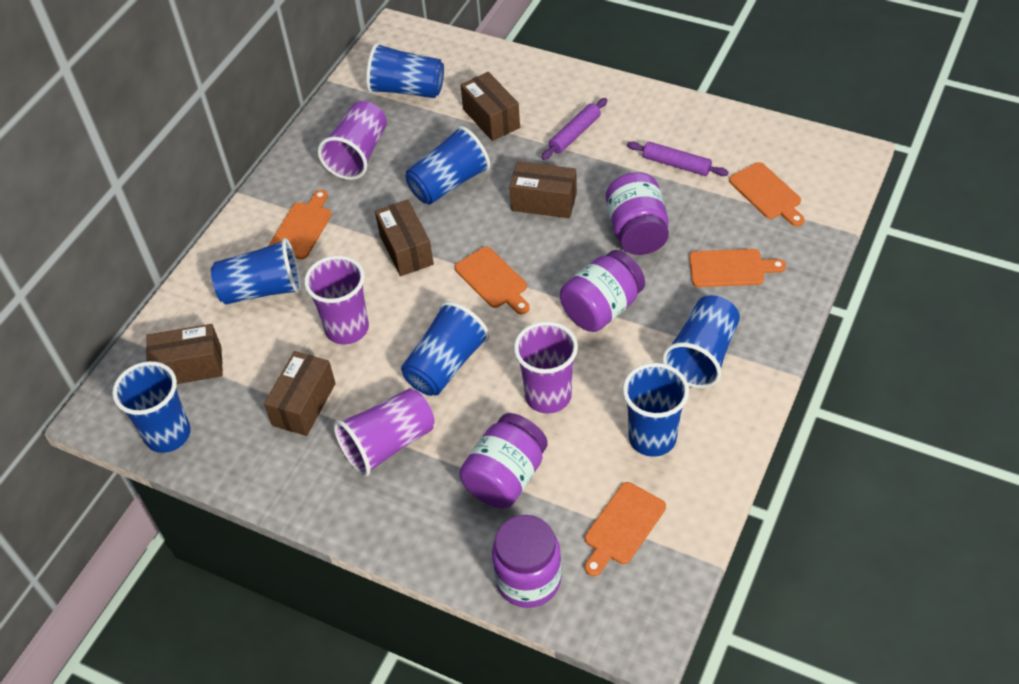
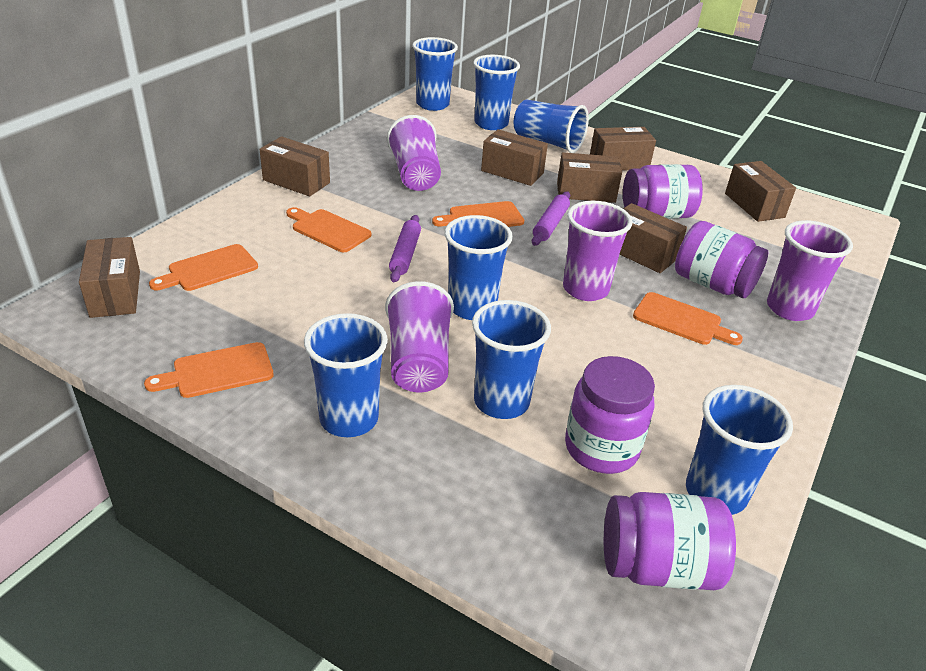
brown box: [146,324,223,384] [264,351,336,436] [375,199,434,276] [460,72,520,141] [509,161,577,218] = 5 -> [79,237,140,318] [259,136,330,196] [481,129,548,186] [557,152,622,203] [590,127,656,171] [619,203,687,273] [725,161,796,222] = 7

